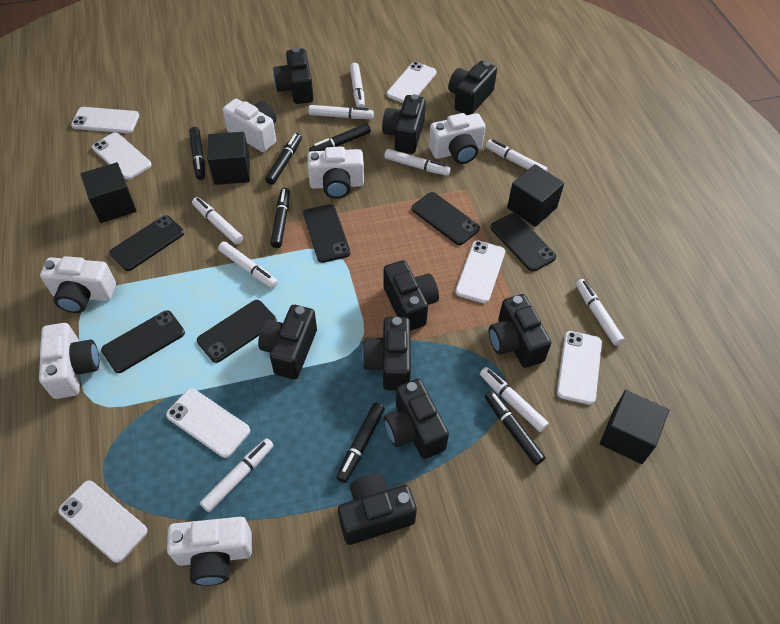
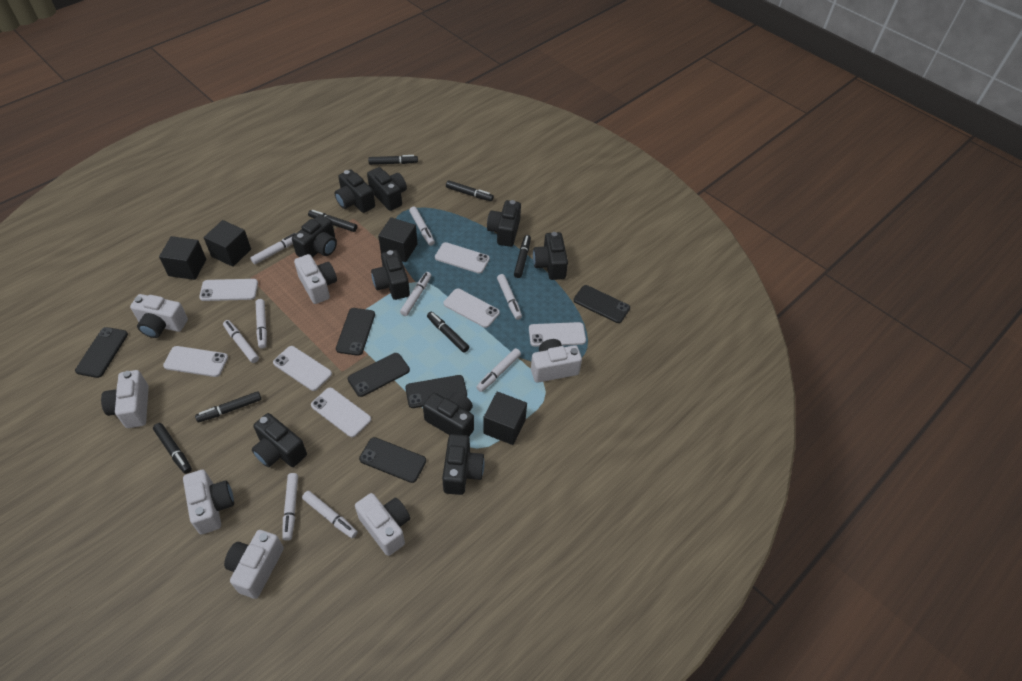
black marker: [189,127,205,180] [265,133,302,185] [270,188,290,248] [309,123,371,152] [336,403,385,483] [485,391,546,465] = 6 -> [153,423,192,474] [195,391,261,422] [308,210,357,232] [368,155,418,165] [427,312,469,353] [446,180,494,201] [514,235,531,278] = 7
white camera: [39,323,100,399] [40,256,116,313] [167,517,252,586] [223,99,277,152] [307,147,364,199] [429,113,486,164] = 6 -> [101,370,149,428] [130,294,188,338] [183,470,234,534] [224,530,284,599] [294,254,337,304] [355,493,410,556] [531,339,582,383] = 7

